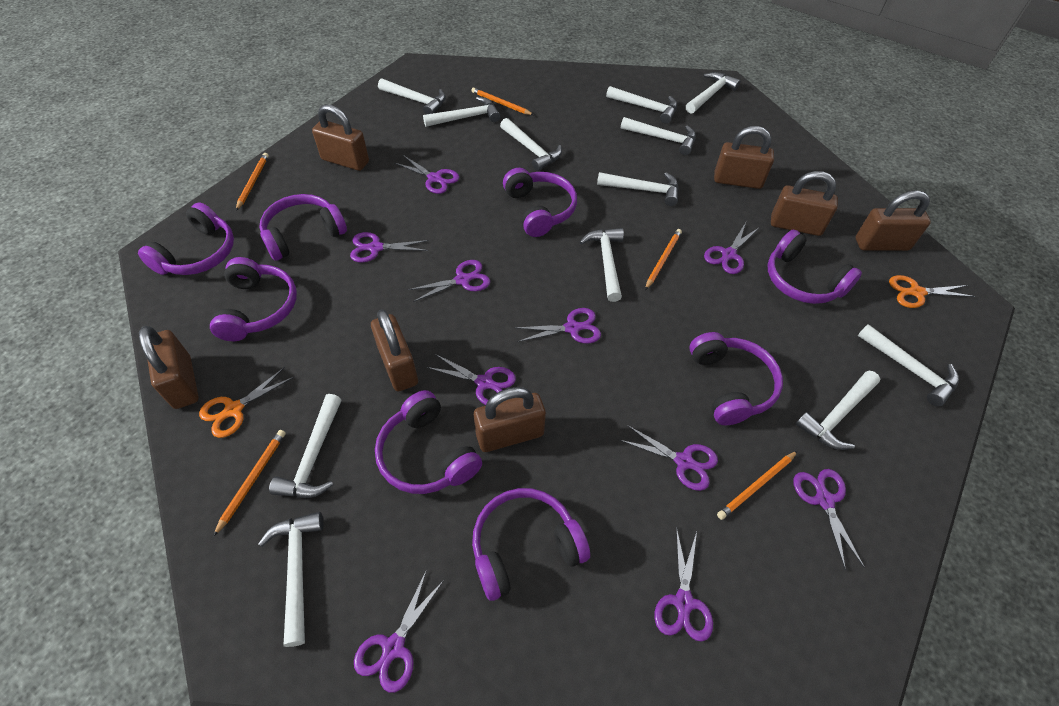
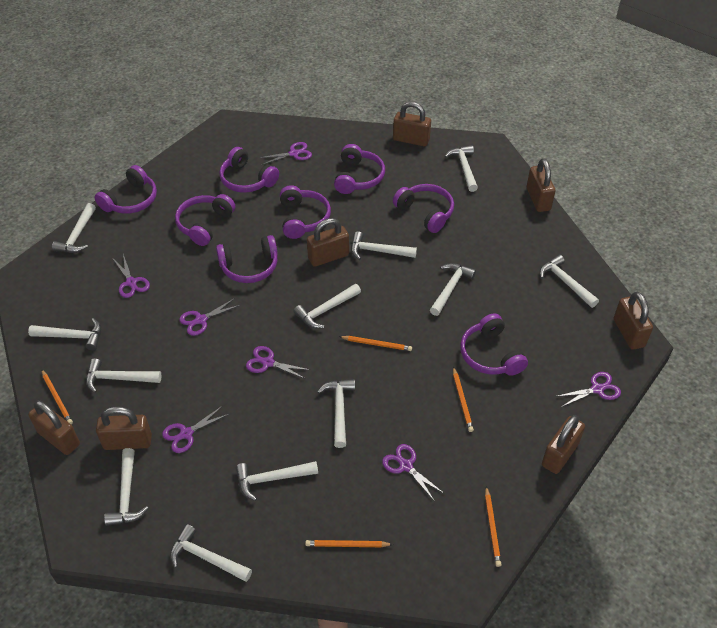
orange scissors: [199,367,294,438] [889,275,975,308] = 2 -> none = 0
purple scissors: [350,232,429,262] [354,572,445,693] [395,155,459,194] [408,260,490,302] [426,354,516,405] [516,308,601,344] [620,425,718,491] [654,527,713,642] [704,223,759,274] [794,469,865,570] = 10 -> [113,254,150,298] [162,406,229,453] [179,298,240,336] [246,346,310,379] [259,142,312,165] [382,444,445,500] [555,372,621,407] = 7

